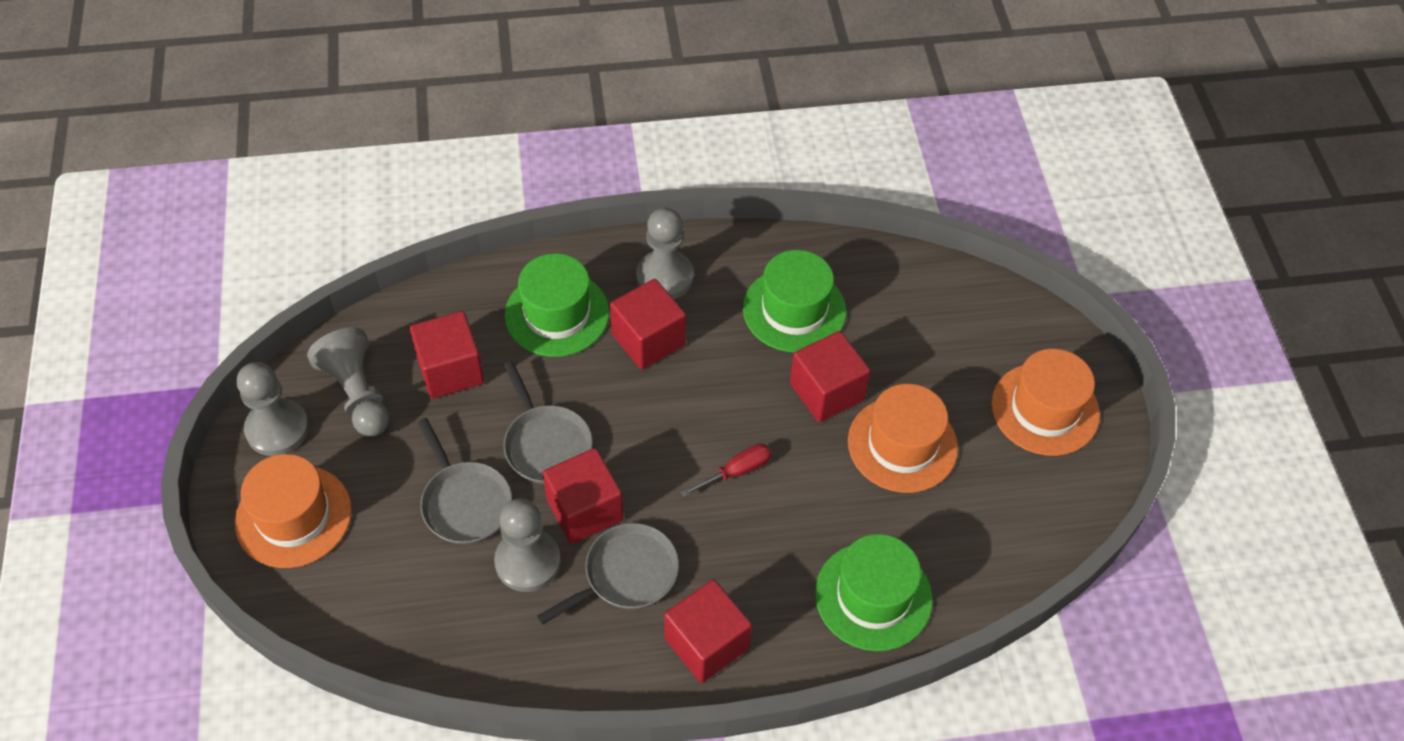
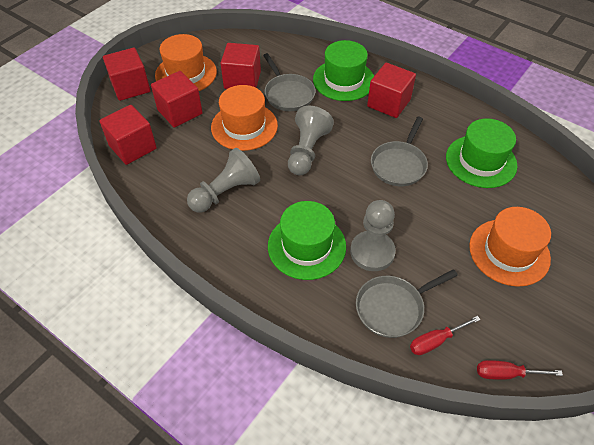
grey pawn: [237,362,309,456] [307,327,390,436] [494,498,561,592] [636,207,694,299] = 4 -> [187,148,260,213] [288,106,334,175] [350,200,396,271] = 3
red screwdriver: [681,444,772,497] = 1 -> [410,316,481,355] [477,360,563,380] = 2

